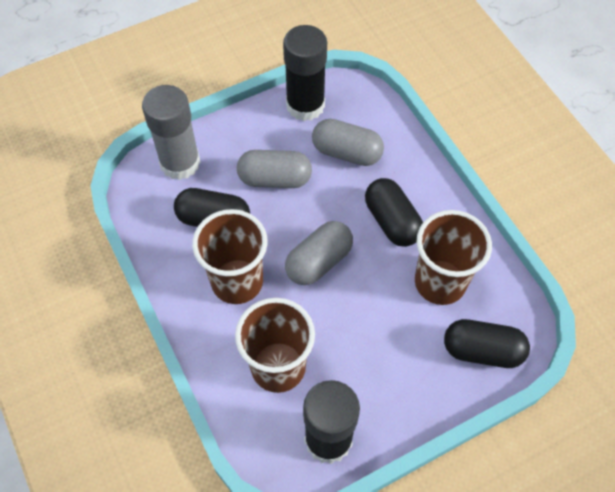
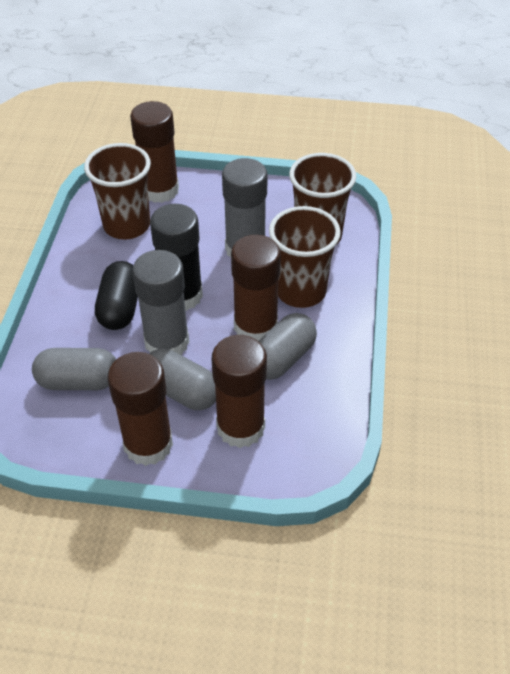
black capsule: [174,188,250,227] [365,178,423,247] [444,319,530,368] = 3 -> [95,261,138,330] = 1
black glue stick: [283,25,327,121] [303,380,360,464] = 2 -> [150,204,203,311] = 1
brown glue stick: none = 0 -> [108,352,173,466] [130,101,179,203] [212,335,267,448] [231,235,281,341] = 4
grey glue stick: [142,85,200,180] = 1 -> [132,250,190,355] [222,158,268,257] = 2

